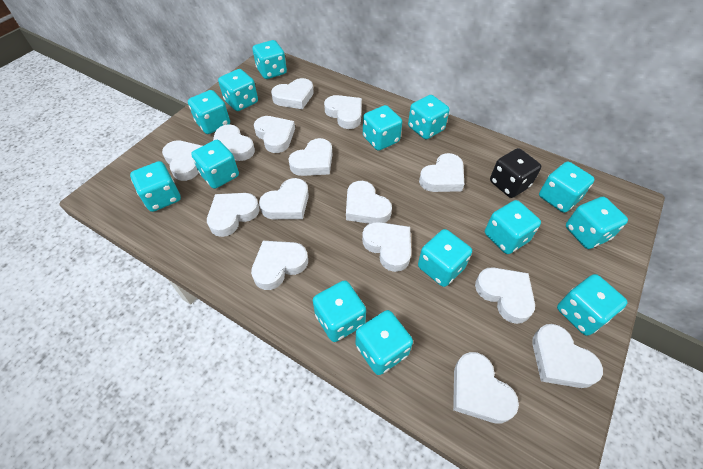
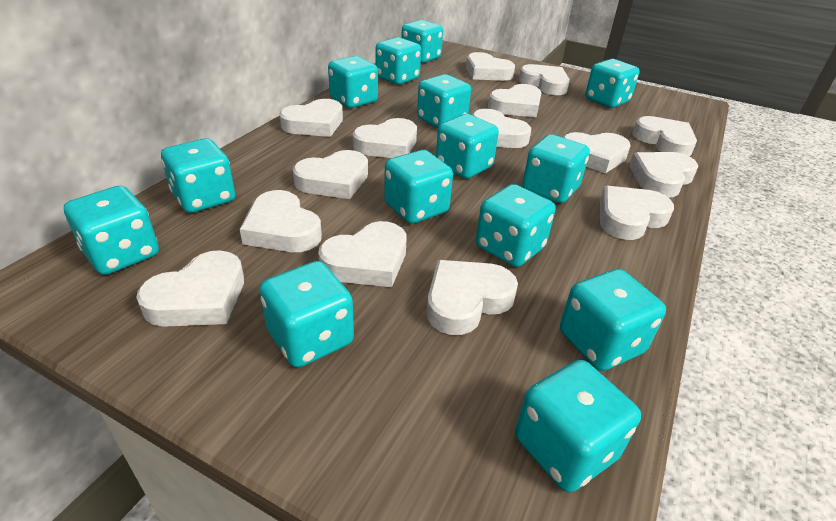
black dice: [490,148,541,198] = 1 -> none = 0

